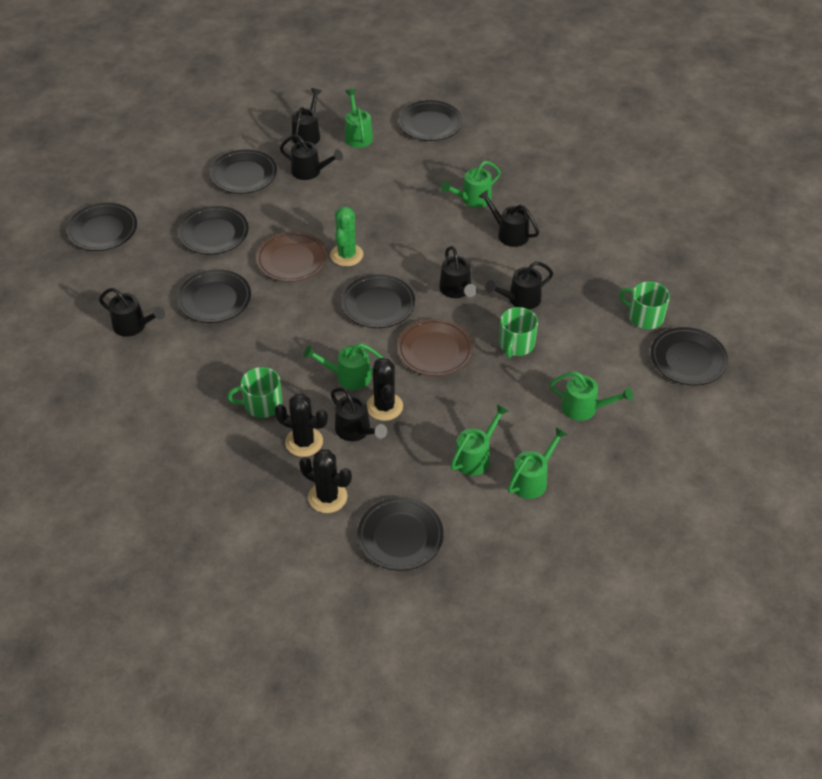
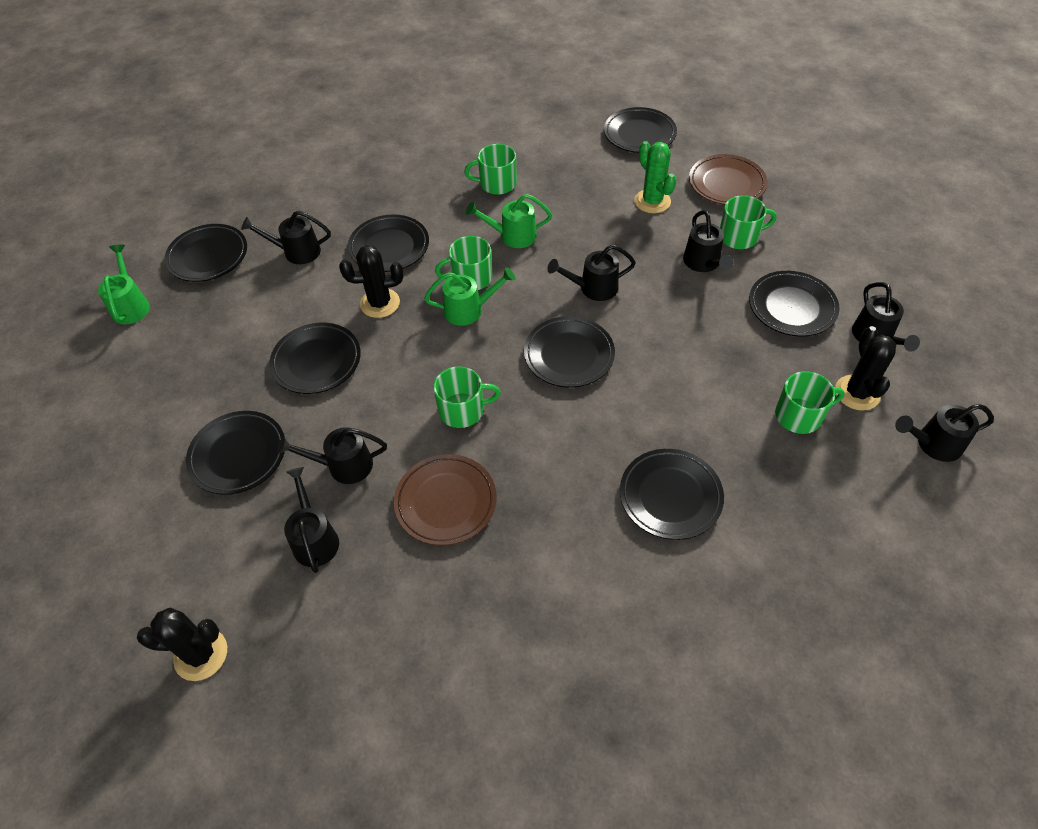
green mug: [227,367,282,418] [499,307,538,358] [619,281,670,329] = 3 -> [433,367,501,428] [435,236,492,290] [464,144,517,195] [720,195,777,249] [775,371,845,434] = 5
green watering can: [303,343,383,390] [345,89,373,148] [441,161,501,208] [451,404,509,476] [508,427,568,499] [550,371,633,421] = 6 -> [98,244,150,324] [424,267,516,326] [466,194,552,248] = 3

